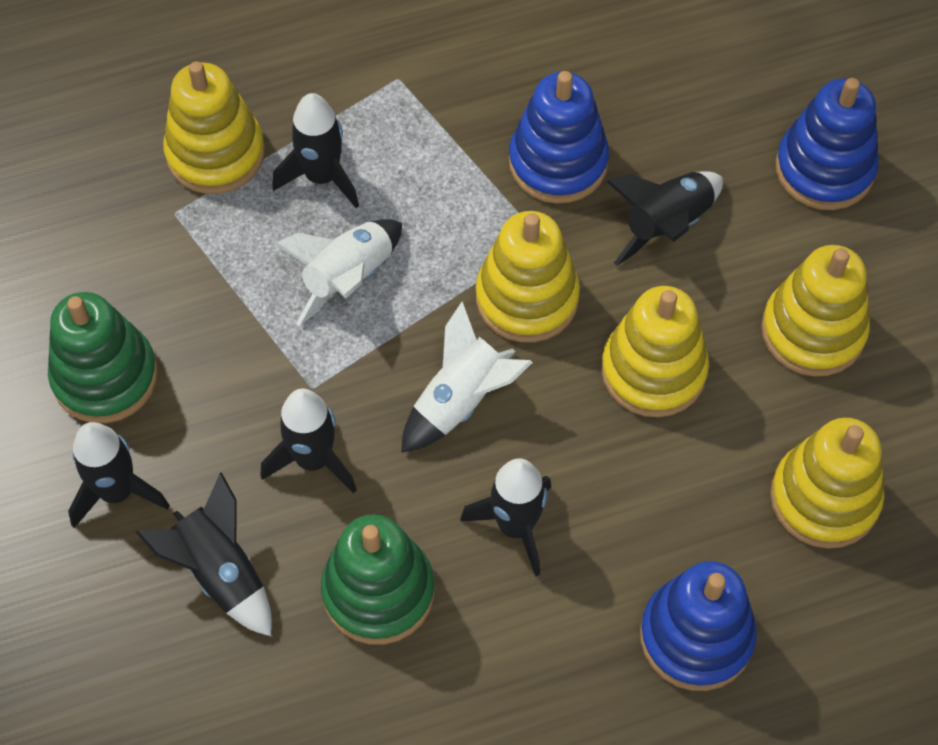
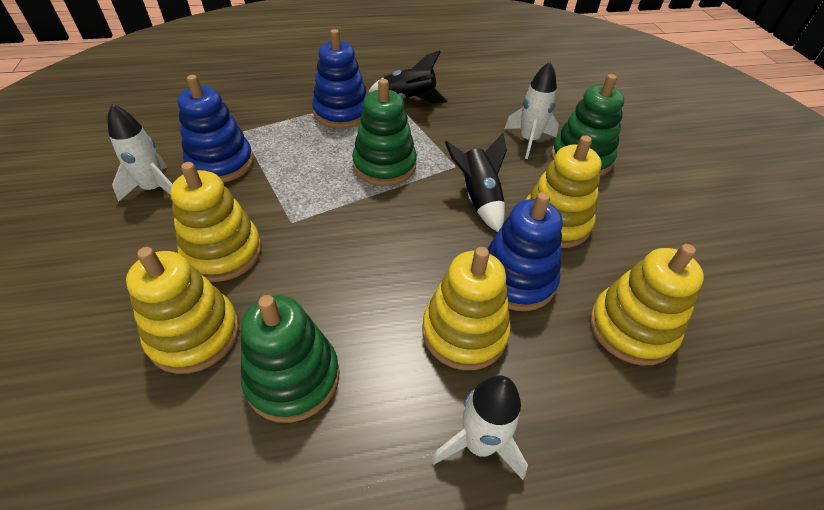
black rocket: [68,422,170,528] [135,472,272,636] [260,388,357,494] [272,93,359,208] [460,458,551,577] [607,171,723,266] = 6 -> [368,50,448,104] [445,133,507,232] = 2
green stacking toy: [48,292,158,423] [321,514,434,645] = 2 -> [241,295,340,423] [352,79,417,186] [551,74,624,176] = 3
white rocket: [275,219,402,326] [401,302,533,453] = 2 -> [107,104,172,202] [432,375,528,480] [504,62,559,159] = 3

